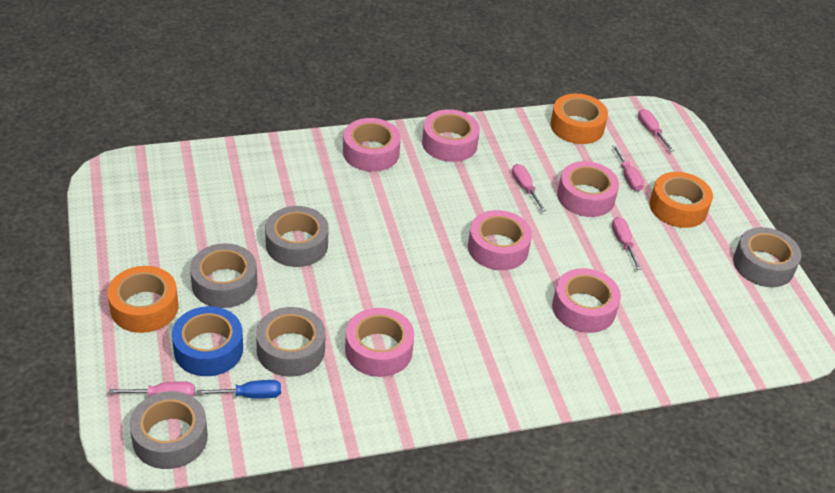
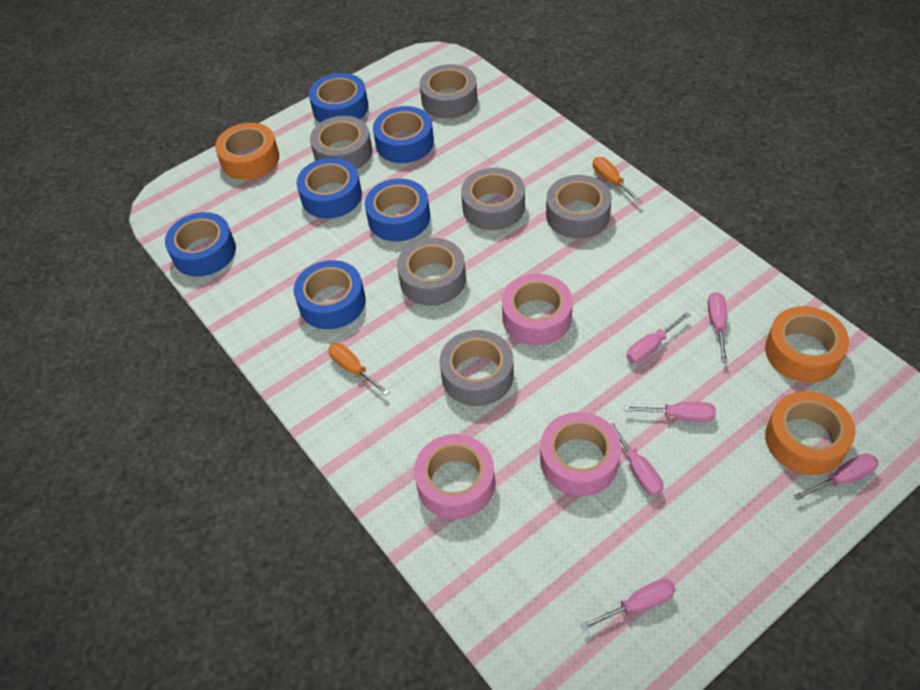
blue screwdriver: [197,380,281,399] = 1 -> none = 0
blue tape: [172,306,243,376] = 1 -> [165,212,236,277] [294,260,366,329] [296,158,362,219] [309,73,369,123] [365,179,430,241] [373,106,434,163] = 6
grey tape: [130,391,208,469] [190,243,257,308] [256,307,326,377] [265,206,329,267] [733,227,801,287] = 5 -> [310,116,372,169] [397,238,466,306] [420,64,477,118] [440,330,514,406] [461,168,525,230] [546,175,612,239] = 6
orange screwdriver: none = 0 -> [328,343,389,396] [593,157,643,204] = 2
pink screwdriver: [109,381,195,397] [512,164,546,212] [612,145,644,191] [612,217,642,270] [638,109,674,152] = 5 -> [581,578,676,630] [607,419,663,496] [624,402,716,422] [626,312,691,363] [708,292,728,363] [794,453,879,500] = 6
pink tape: [343,118,401,172] [345,308,414,377] [422,109,480,162] [468,210,532,270] [552,268,621,333] [557,161,619,217] = 6 -> [414,434,495,519] [502,274,573,345] [540,412,621,496] = 3

